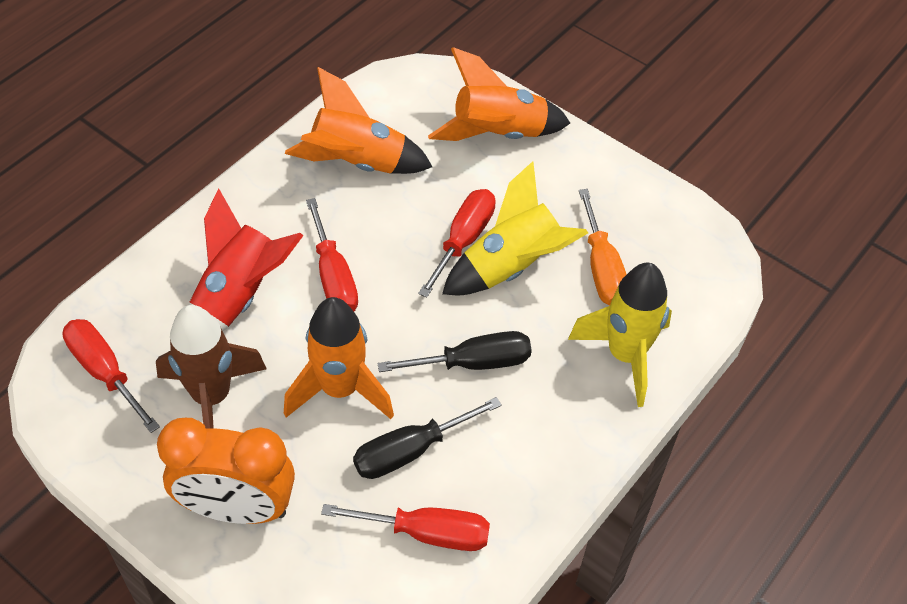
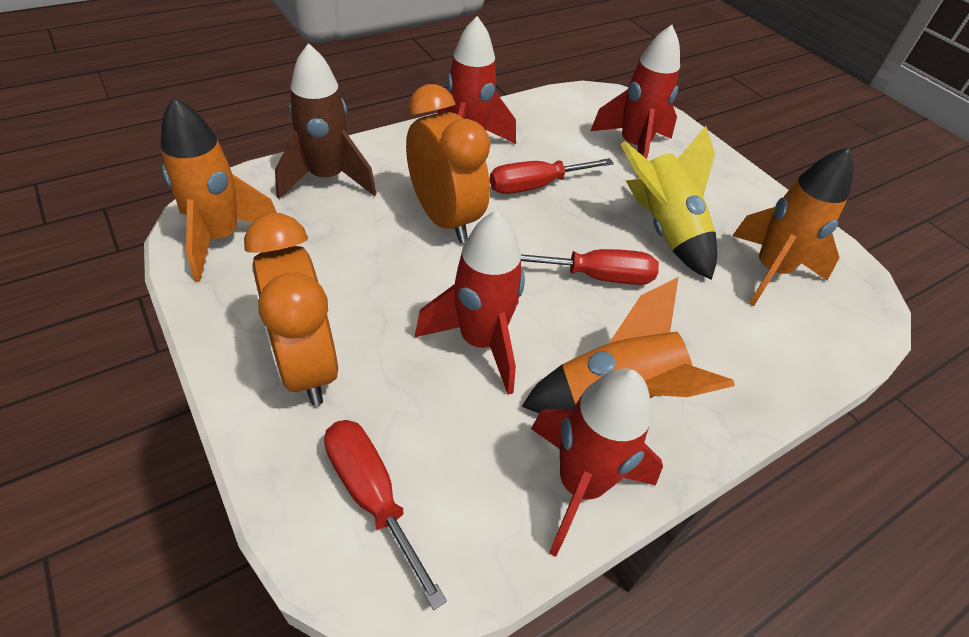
black screwdriver: [353,397,502,479] [378,331,532,372] = 2 -> none = 0
orange clock: [157,418,295,524] = 1 -> [244,213,338,406] [406,84,491,243] = 2
orange screwdriver: [579,189,627,306] = 1 -> none = 0
red rocket: [189,188,304,331] = 1 -> [415,210,525,395] [438,16,516,144] [531,368,663,557] [591,25,680,177] = 4
red screwdriver: [62,319,160,433] [306,198,358,311] [321,504,490,551] [418,189,496,298] = 4 -> [324,420,447,610] [489,158,614,194] [521,249,659,285] = 3
yellow rocket: [442,161,588,295] [568,263,672,407] = 2 -> [621,126,717,280] = 1

